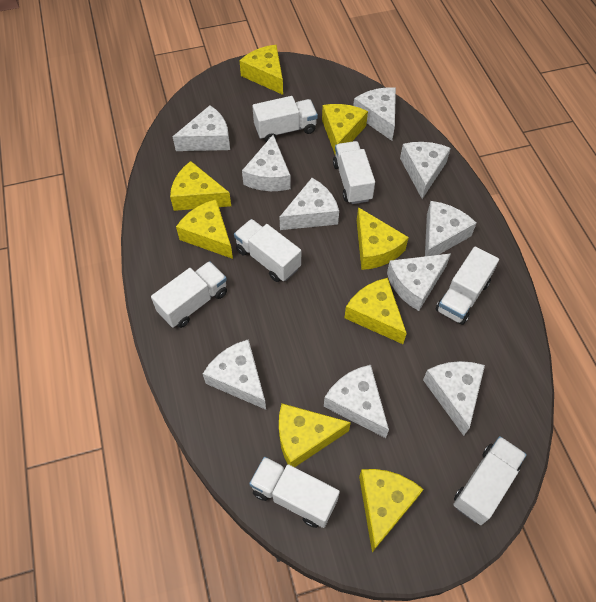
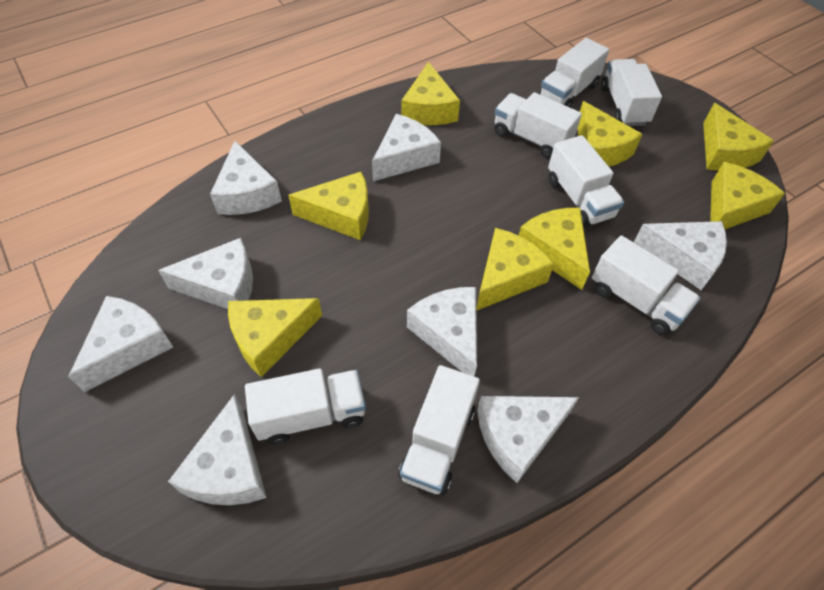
white cheese: [173,105,230,151] [203,339,266,410] [242,135,291,191] [280,178,339,230] [324,365,389,438] [353,87,396,141] [387,253,451,311] [400,142,451,199] [423,361,485,436] [425,201,477,256] = 10 -> [68,296,173,392] [158,238,253,309] [168,394,266,505] [210,141,282,215] [372,114,441,181] [407,287,477,376] [477,396,579,483] [634,221,727,290] = 8

